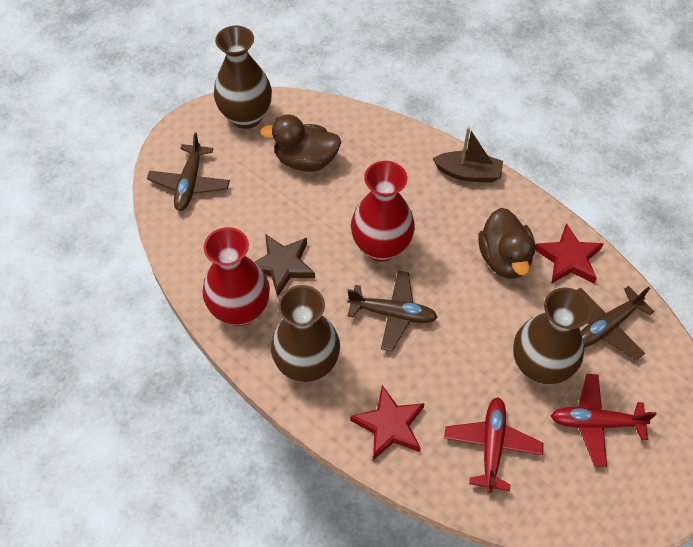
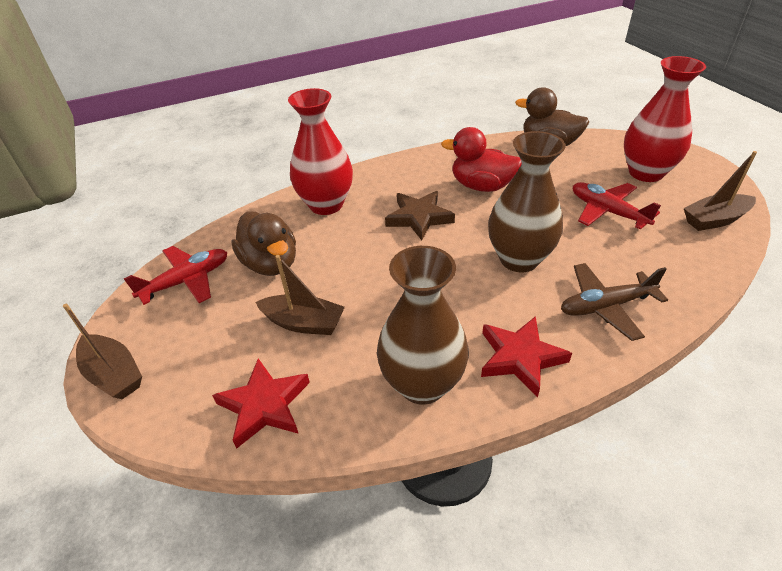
brown boat: [432,127,503,183] = 1 -> [63,304,142,399] [256,255,345,335] [684,151,757,231] = 3
brown plane: [147,133,230,211] [347,271,438,351] [577,286,654,360] = 3 -> [561,263,668,341] = 1
brown vase: [214,26,272,129] [271,285,340,382] [513,288,592,385] = 3 -> [377,246,469,405] [488,131,566,272] = 2
red duck: none = 0 -> [441,127,522,192] = 1

